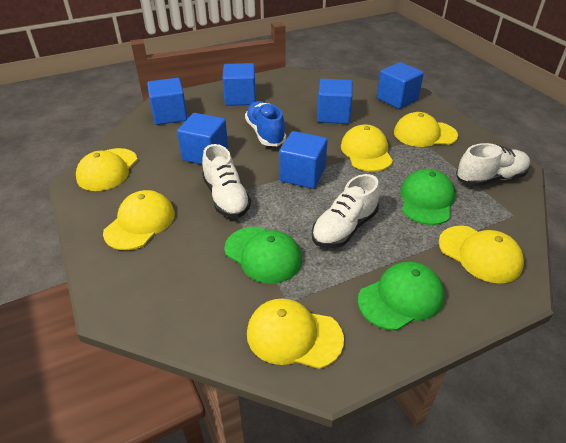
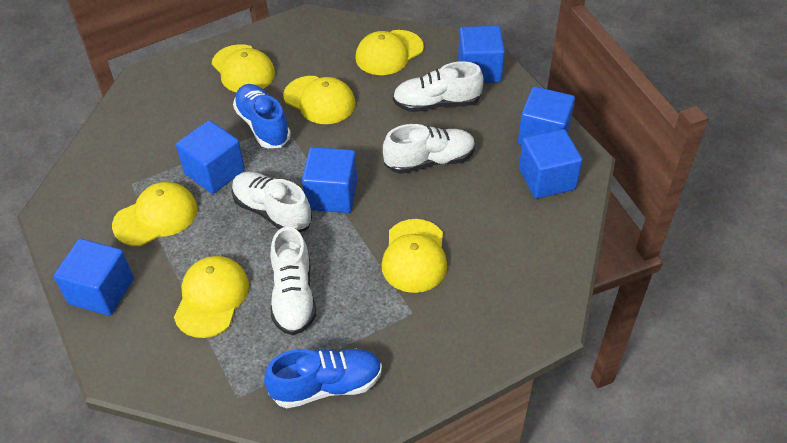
blue shoe: [245,101,286,146] = 1 -> [233,84,291,148] [264,349,382,408] = 2
green cap: [224,227,302,284] [358,261,445,331] [400,169,455,225] = 3 -> none = 0
white shoe: [202,144,251,218] [312,174,380,248] [456,143,530,187] = 3 -> [232,172,312,233] [270,227,316,335] [383,124,476,174] [393,61,484,112] = 4

